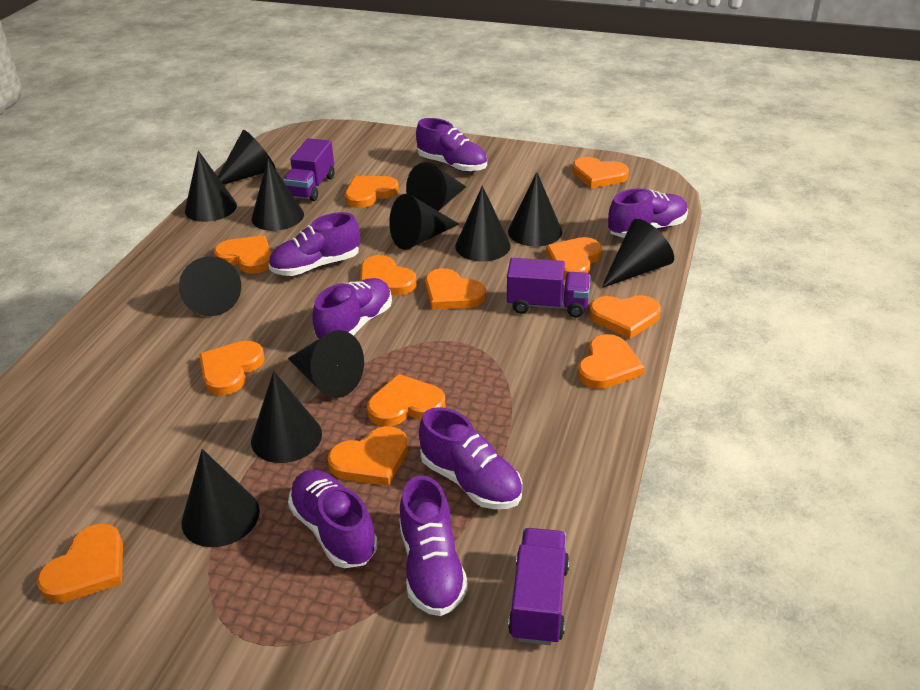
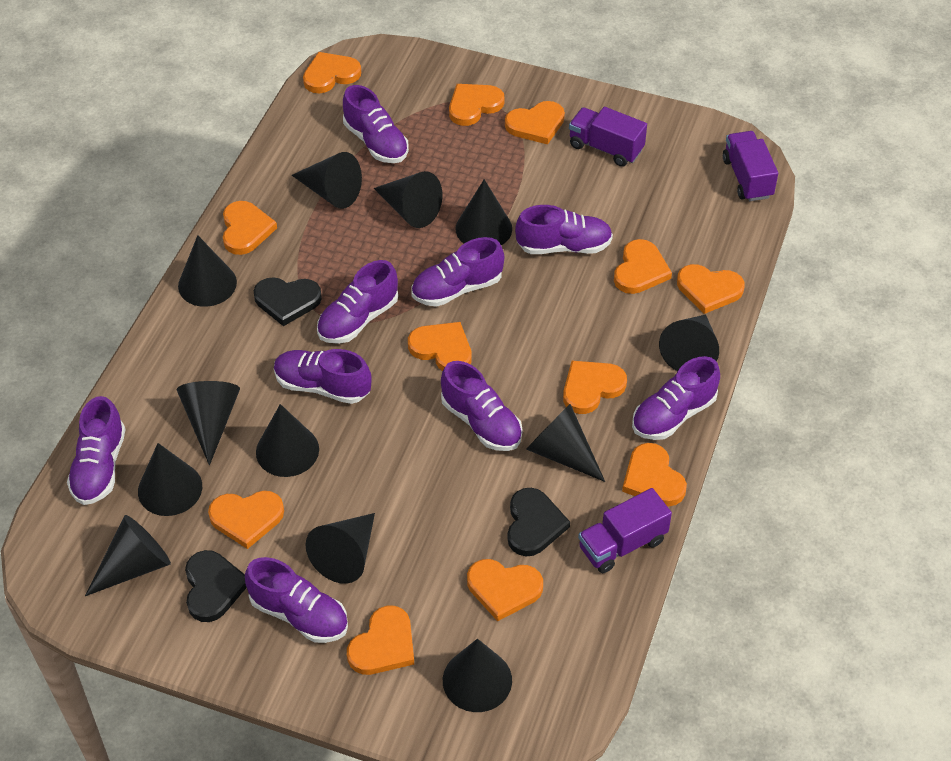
black heart: none = 0 -> [185,550,247,622] [254,277,322,326] [507,488,570,556] = 3
purple shoe: [268,212,360,276] [288,470,378,568] [312,278,392,339] [399,476,468,616] [416,118,487,172] [419,407,522,509] [608,188,688,238] = 7 -> [67,396,126,505] [245,557,348,643] [274,349,372,404] [317,260,398,344] [343,85,409,163] [411,237,504,307] [441,361,523,451] [515,205,613,254] [632,356,720,440] = 9

